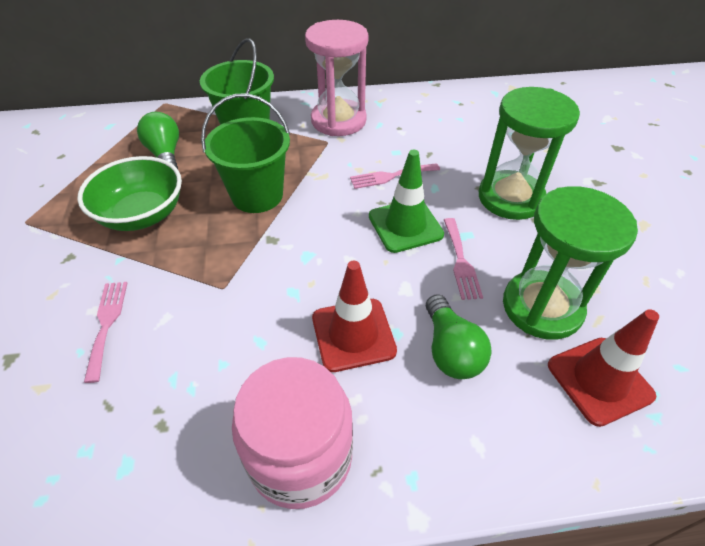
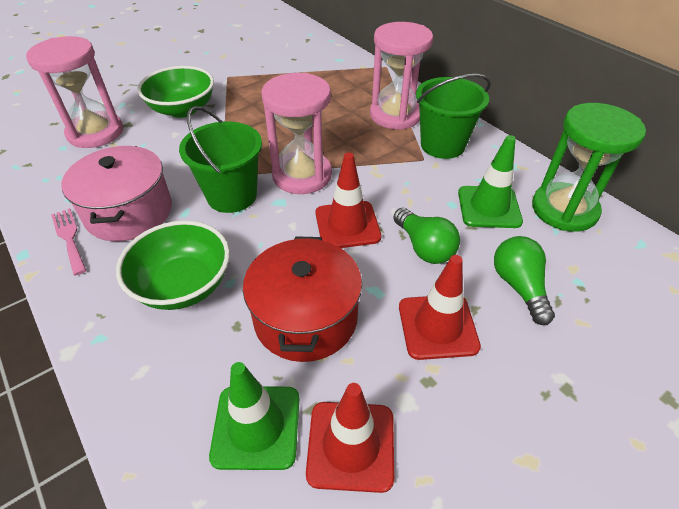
green bowl: [77,156,182,231] = 1 -> [116,221,230,310] [137,66,214,118] = 2
green hourglass: [479,87,580,220] [503,186,638,340] = 2 -> [532,103,646,232] = 1
green traffic cone: [369,150,444,253] = 1 -> [209,362,299,470] [458,135,523,228] = 2
pink fork: [84,282,127,383] [350,163,440,189] [444,218,483,300] = 3 -> [51,208,86,275] = 1
pink hourglass: [305,20,369,136] = 1 -> [26,36,123,148] [261,73,332,194] [370,22,433,130] = 3
pink jar: [232,357,353,509] = 1 -> none = 0
pink pot: none = 0 -> [61,146,172,241] = 1
red pot: none = 0 -> [243,236,362,362] = 1
red traffic cone: [312,261,397,372] [548,309,659,427] = 2 -> [306,383,394,493] [316,153,381,248] [399,255,481,360] = 3

